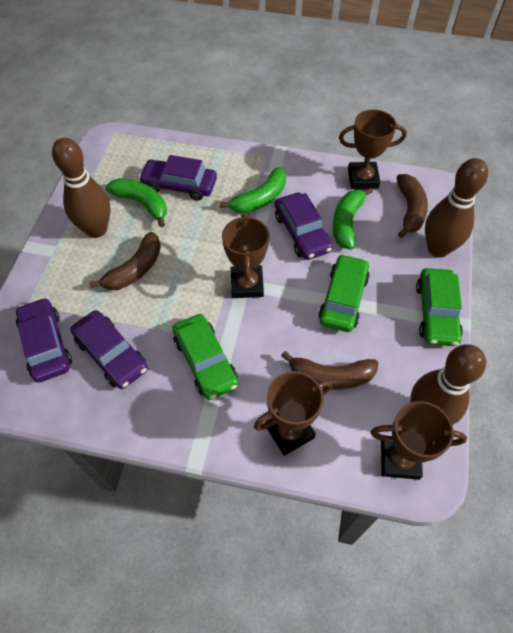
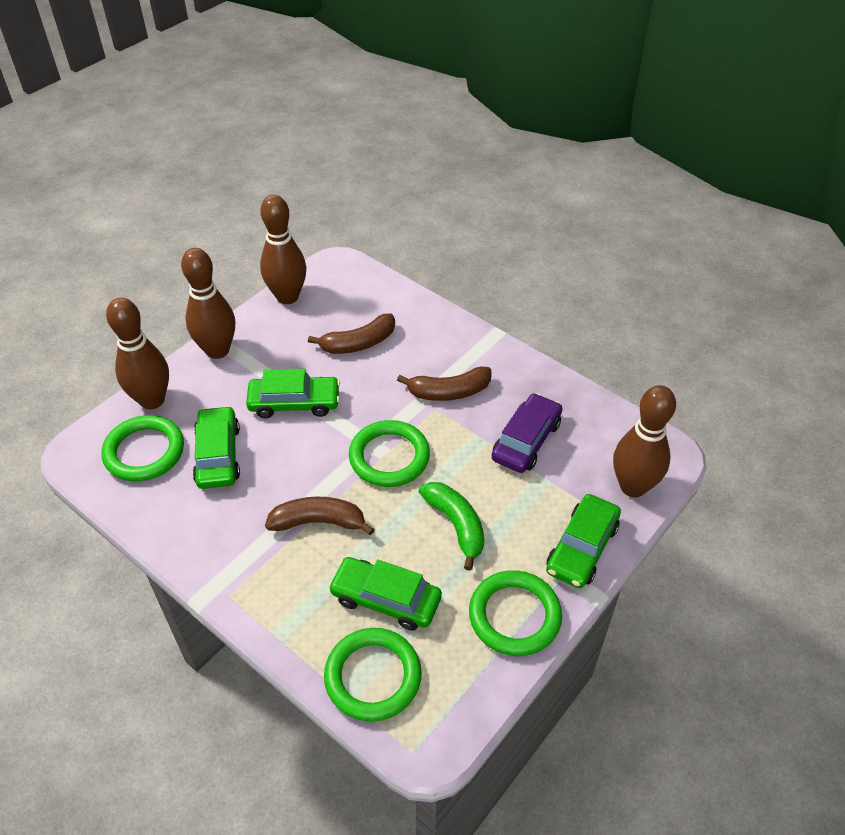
brown bowling pin: [52,138,111,238] [410,344,486,425] [425,158,488,258] = 3 -> [106,298,169,409] [181,248,235,359] [260,195,306,304] [613,385,676,497] = 4
brown trophy: [222,214,270,298] [254,371,332,456] [339,110,407,189] [370,401,467,480] = 4 -> none = 0
green banana: [105,178,167,227] [219,167,286,213] [333,187,373,250] = 3 -> [418,482,484,571] = 1
green car: [172,314,238,400] [318,254,370,332] [416,268,463,346] = 3 -> [193,406,240,489] [246,369,340,418] [328,557,442,631] [546,494,621,588] = 4
green ring: none = 0 -> [102,415,184,482] [324,628,422,722] [349,420,430,487] [469,570,562,656] = 4
purple car: [16,298,72,383] [70,310,148,389] [139,155,217,201] [275,192,333,260] = 4 -> [491,393,563,473] = 1

